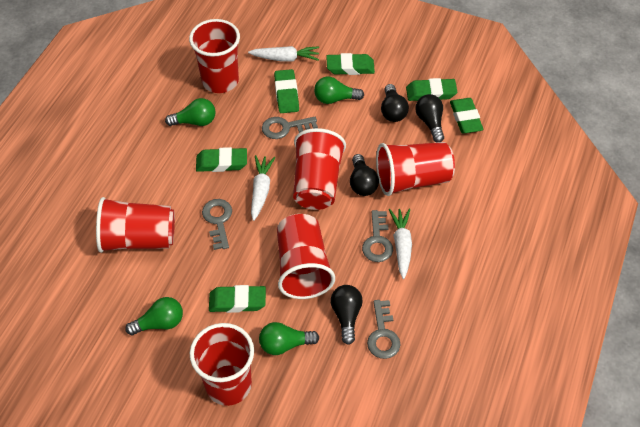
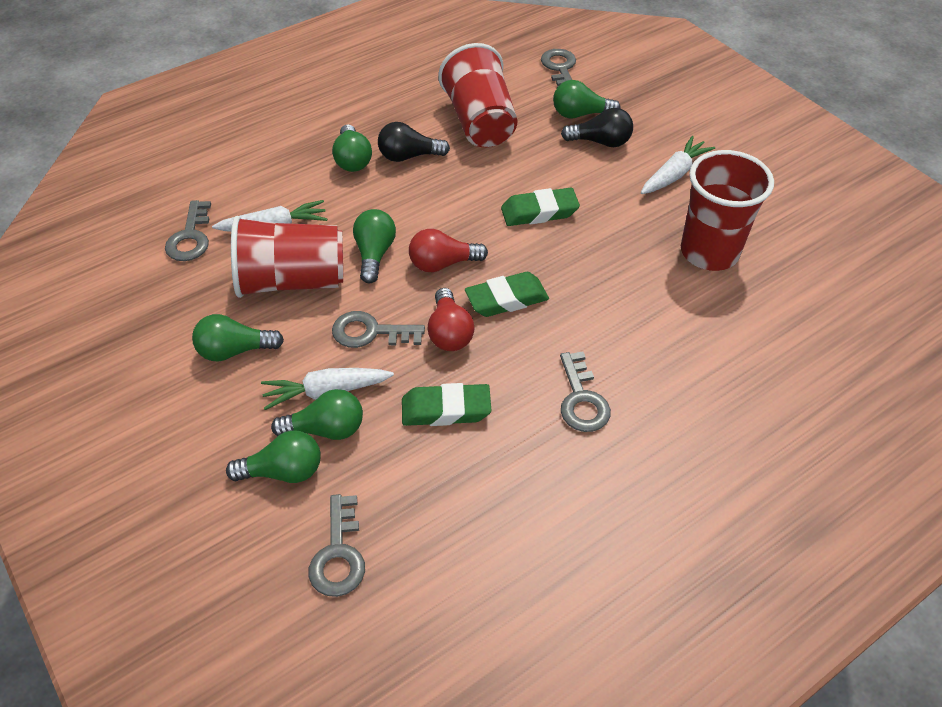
black light bulb: [331,285,363,345] [350,154,379,196] [381,84,409,122] [415,94,444,142] = 4 -> [378,122,450,162] [561,108,633,147] = 2
green eraser: [196,147,247,172] [209,285,266,313] [274,69,299,113] [326,53,375,75] [406,78,457,101] [450,98,483,133] = 6 -> [402,383,491,426] [465,272,549,317] [501,188,580,226] = 3
green light bulb: [125,297,183,335] [165,98,216,126] [259,322,319,355] [314,76,364,104] = 4 -> [192,314,284,362] [226,430,321,483] [271,389,363,440] [332,124,372,172] [353,209,396,283] [553,80,621,119] = 6
grey key: [202,199,232,250] [262,117,318,139] [362,210,393,262] [367,300,401,359] = 4 -> [165,200,211,261] [309,494,365,597] [332,311,425,348] [541,49,576,87] [560,351,611,432] = 5
red cup: [96,197,175,253] [189,19,240,93] [190,323,254,406] [277,214,335,299] [293,128,346,210] [376,142,455,196] = 6 -> [231,216,343,298] [438,43,518,147] [681,150,774,271] = 3
red light bulb: none = 0 -> [409,229,488,272] [428,288,475,351] = 2

